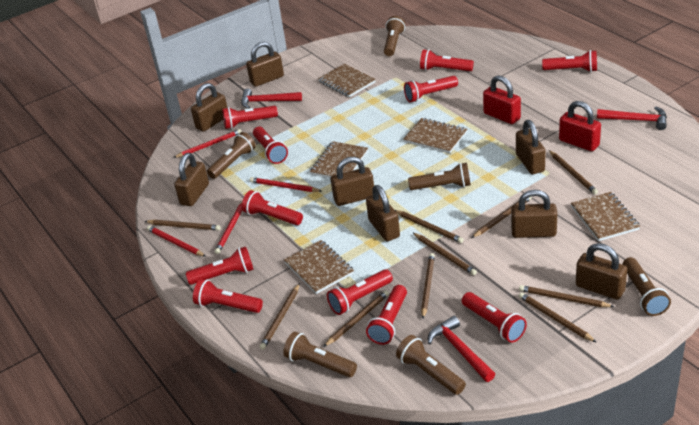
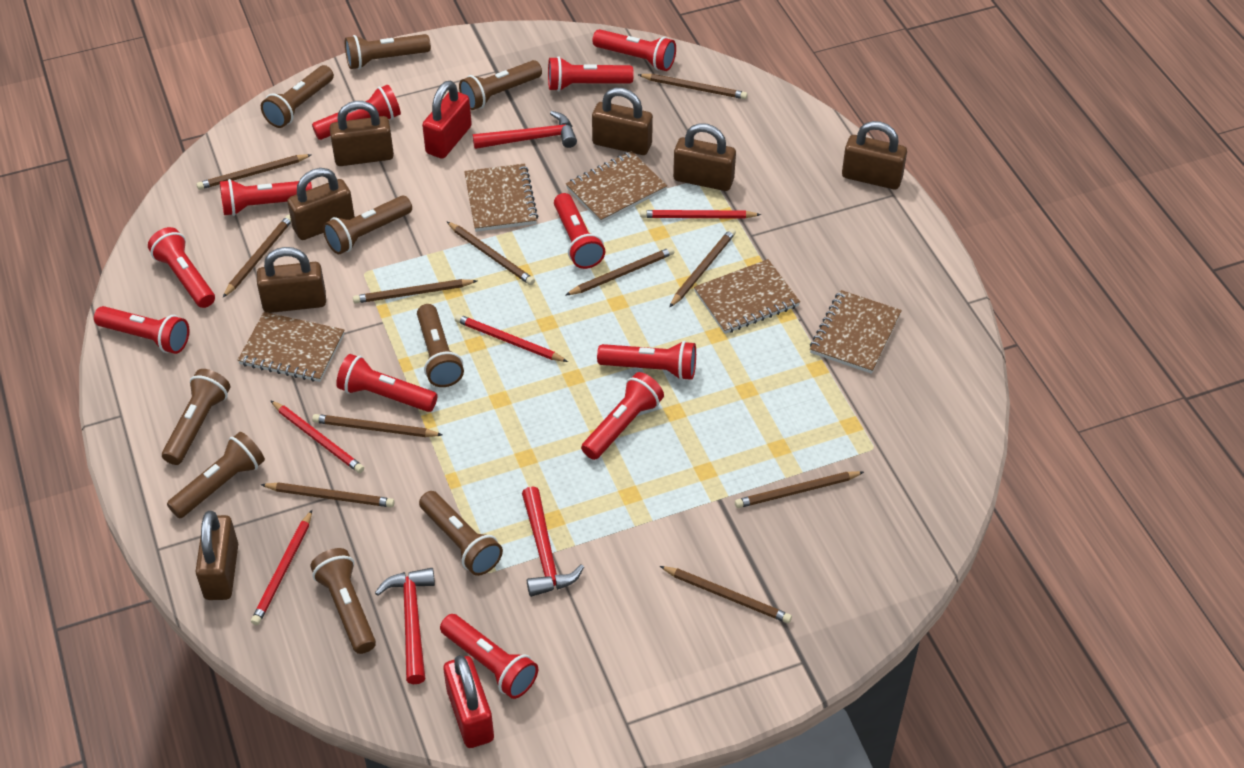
brown flashlight: [207,132,256,179] [283,332,357,377] [384,16,405,56] [396,335,466,395] [408,163,471,190] [622,257,671,316] = 6 -> [162,369,230,465] [167,432,265,519] [261,65,334,128] [310,548,376,654] [323,196,412,254] [345,34,431,69] [417,304,464,387] [419,491,503,576] [459,60,542,110] = 9
brown padlock: [174,153,209,206] [191,83,227,132] [246,42,284,87] [331,157,374,206] [366,185,400,241] [511,190,557,238] [516,120,546,174] [576,243,627,300] = 8 -> [195,511,238,600] [257,247,326,313] [287,168,355,240] [330,101,394,166] [592,88,653,155] [673,123,736,191] [842,121,907,189] = 7
brown pencil: [145,220,221,230] [260,283,300,350] [324,290,389,347] [395,210,464,243] [413,233,477,275] [421,253,435,318] [472,197,532,238] [519,285,614,307] [519,292,597,343] [549,150,598,194] = 10 -> [196,154,312,190] [223,214,291,297] [261,482,395,507] [312,414,442,437] [353,279,477,304] [447,222,535,285] [566,247,674,295] [638,74,748,99] [660,566,792,623] [669,228,736,308] [735,471,864,508] = 11

